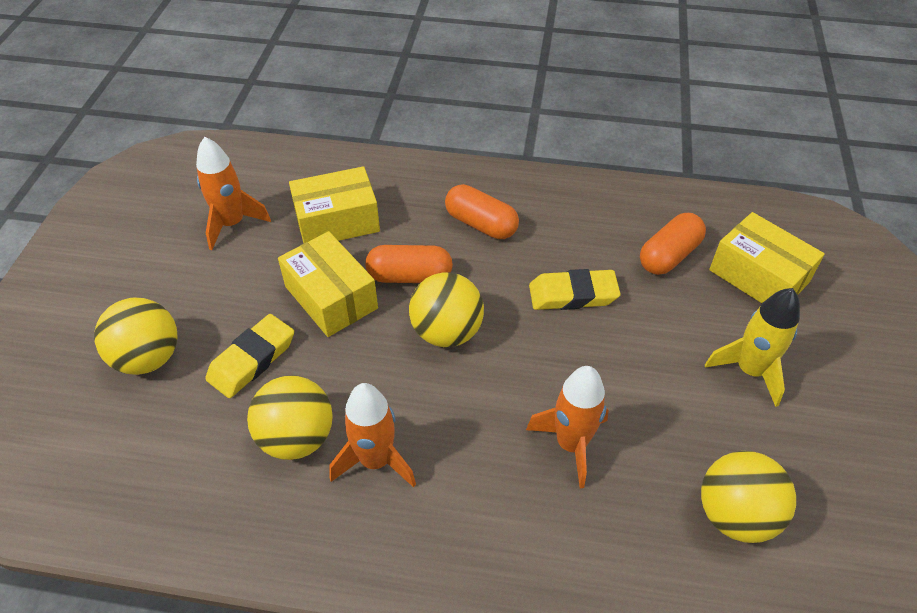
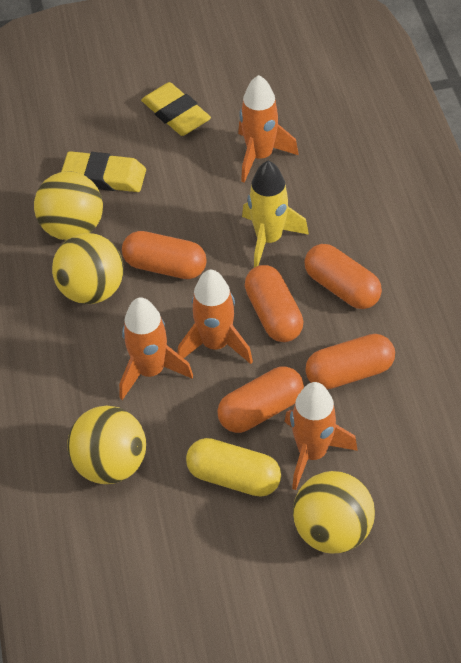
orange capsule: [365,245,453,283] [445,184,519,239] [640,213,706,275] = 3 -> [122,231,207,279] [217,366,304,433] [245,265,303,342] [304,244,382,309] [305,334,395,389] = 5
orange rocket: [196,137,271,250] [329,383,416,487] [526,366,609,488] = 3 -> [119,297,193,400] [177,270,253,364] [238,75,299,183] [284,382,358,490] = 4
yellow box: [278,231,378,337] [289,166,380,243] [709,212,825,303] = 3 -> none = 0
yellow capsule: none = 0 -> [186,438,281,497] = 1

